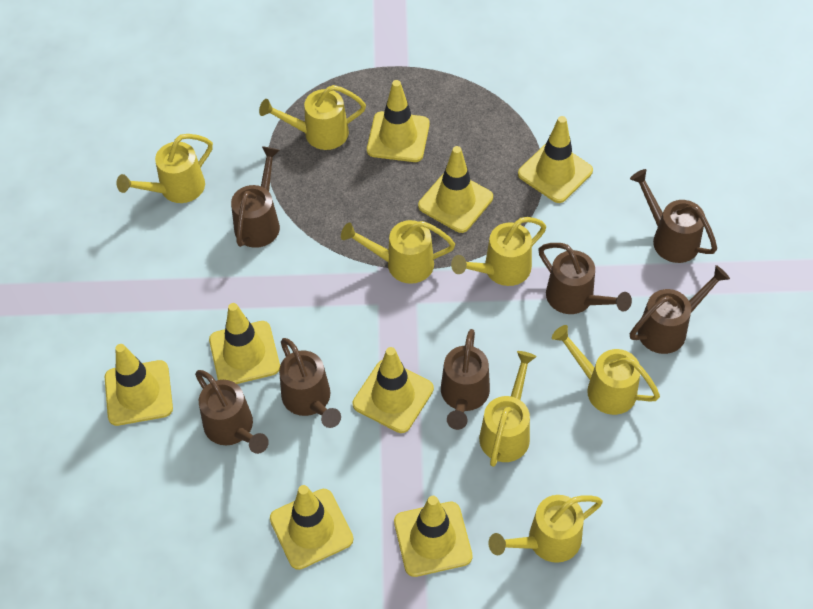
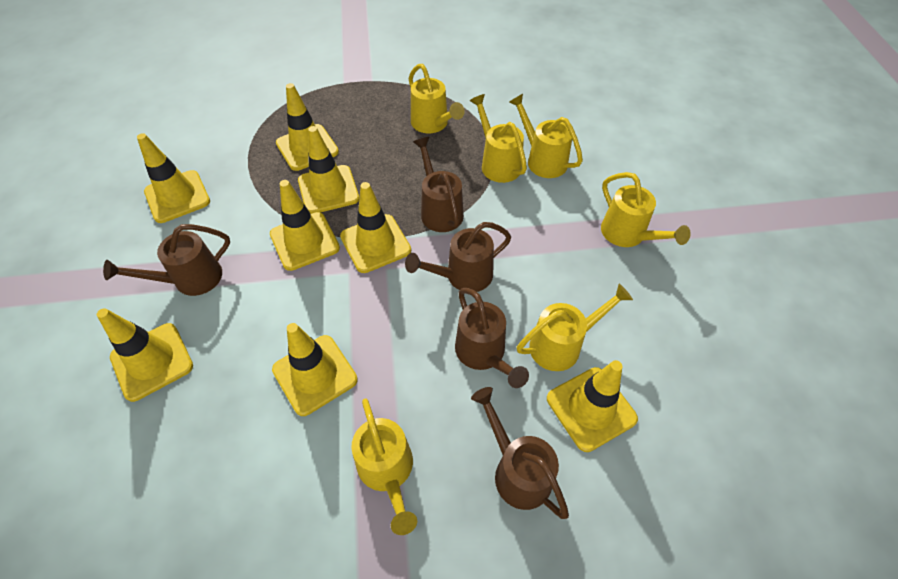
brown watering can: [195,370,269,454] [231,146,280,248] [279,338,341,428] [441,329,490,430] [538,243,632,314] [630,169,717,263] [630,265,730,354] = 7 -> [103,224,230,296] [405,222,511,292] [413,137,464,232] [455,288,529,388] [471,387,569,519] = 5
yellow watering can: [117,134,213,203] [259,85,366,150] [341,220,455,284] [451,217,546,286] [479,351,537,467] [489,495,603,563] [552,325,660,415] = 7 -> [352,398,417,535] [409,64,465,133] [470,94,527,183] [509,94,583,178] [517,284,633,371] [601,172,691,247] = 6

